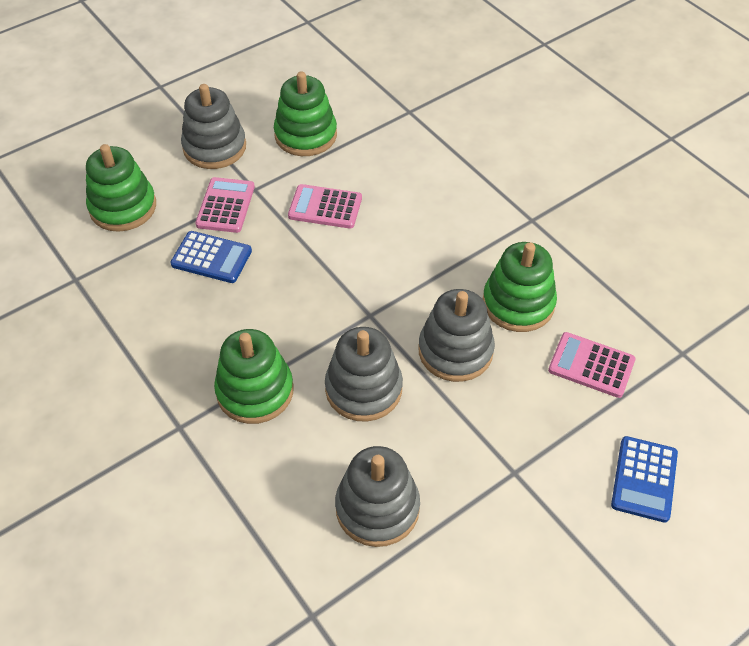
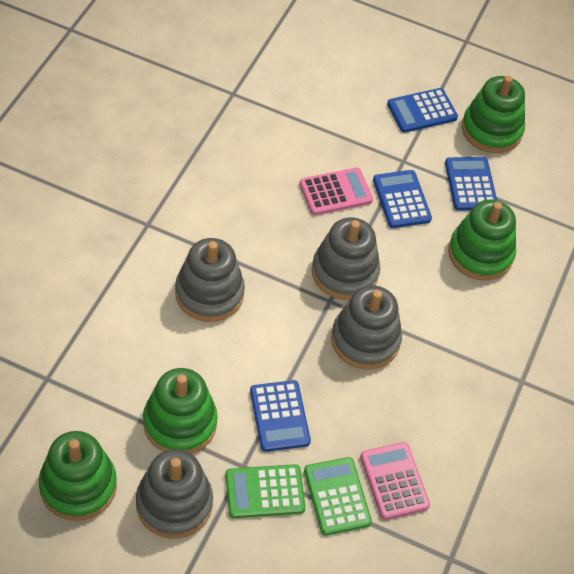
blue calculator: [170,231,252,283] [611,436,678,523] = 2 -> [250,380,311,452] [373,170,432,228] [387,88,458,133] [445,157,497,211] = 4
green calculator: none = 0 -> [225,464,305,518] [304,457,372,535] = 2
pink calculator: [195,177,255,233] [288,184,362,229] [548,332,636,398] = 3 -> [299,167,373,215] [360,442,430,520] = 2

